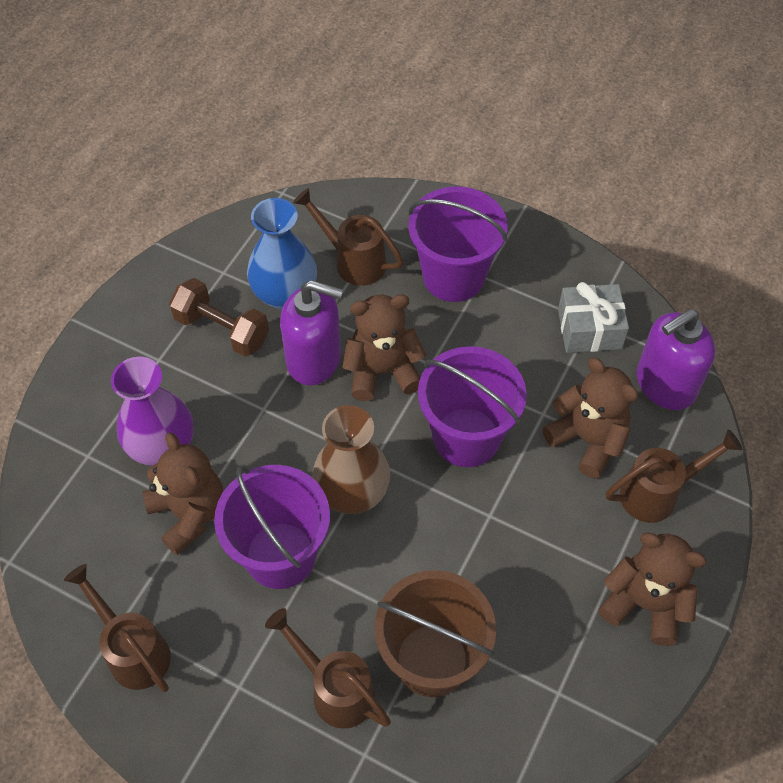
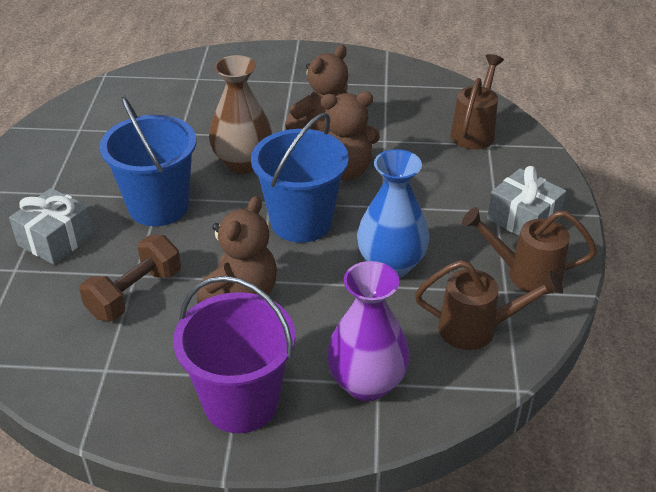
blue bucket: none = 0 -> [99,96,196,226] [251,113,349,243] = 2
brown bucket: [374,570,496,697] = 1 -> none = 0
brown teddy bear: [143,432,223,555] [342,294,426,401] [542,358,638,479] [598,533,707,646] = 4 -> [197,196,277,303] [285,45,348,131] [318,91,380,180] = 3
brown watering can: [64,564,171,692] [265,608,391,729] [293,188,403,286] [606,430,743,523] = 4 -> [415,260,563,350] [450,54,504,150] [462,207,597,294] = 3
grey gift: [558,282,629,353] = 1 -> [9,188,94,265] [487,166,566,236] = 2
purple bucket: [214,465,330,589] [408,186,508,302] [418,346,527,467] = 3 -> [173,276,295,433] = 1
purple soap dispenser: [280,280,343,385] [637,309,715,410] = 2 -> none = 0

